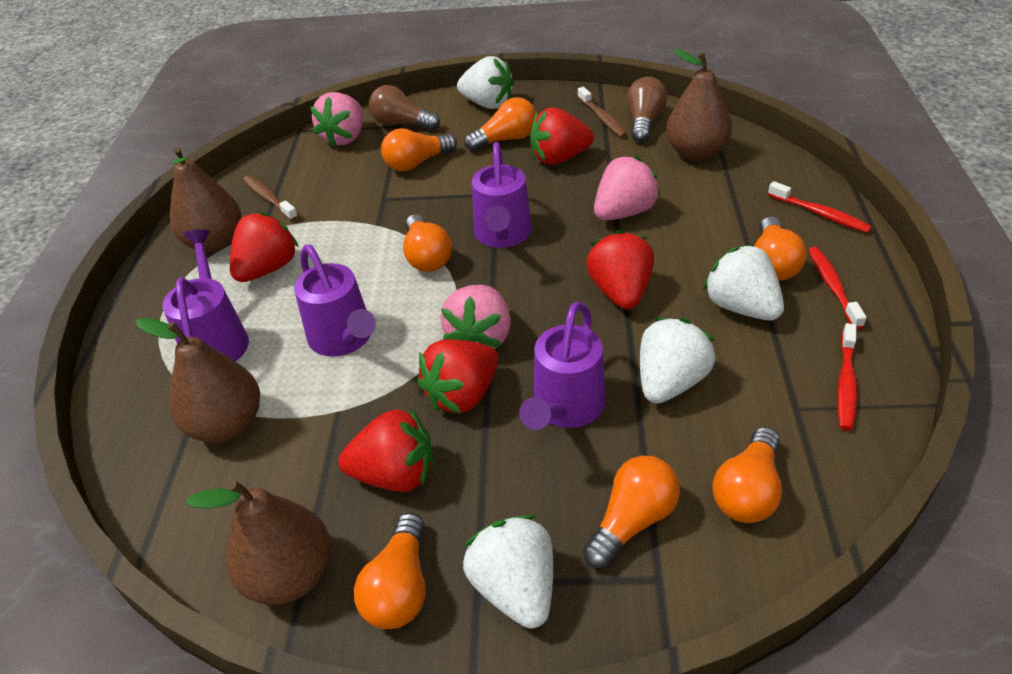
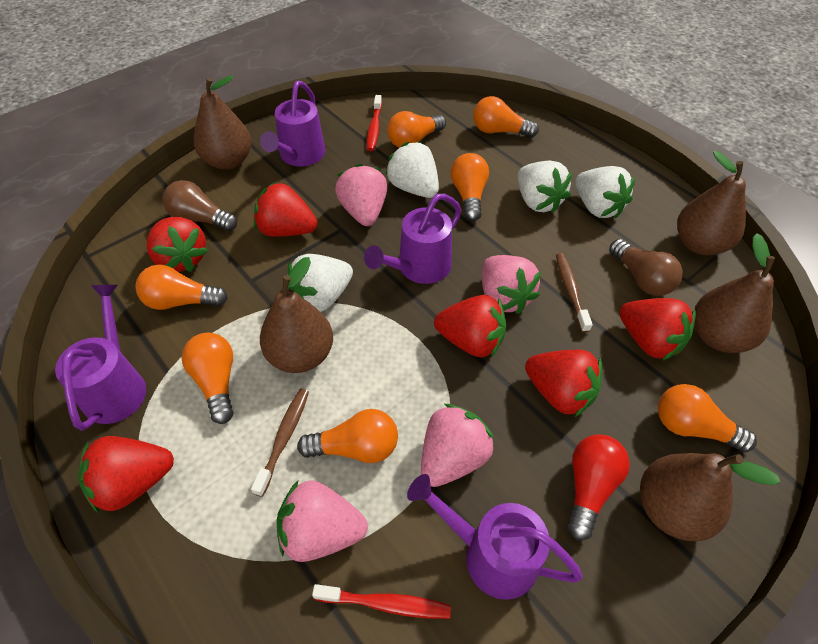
brown pear: [136,318,260,442] [170,147,241,252] [186,480,331,605] [666,49,732,161] = 4 -> [194,75,251,170] [260,257,333,373] [640,453,780,541] [677,151,746,255] [694,233,775,353] = 5
pink strawberry: [310,92,363,147] [440,285,511,349] [594,155,661,220] = 3 -> [277,480,368,562] [335,164,387,226] [421,404,494,487] [482,255,541,314] = 4
red light bulb: none = 0 -> [567,434,630,540] = 1
red strawberry: [230,211,299,282] [338,408,433,492] [417,339,499,414] [530,108,594,165] [586,230,654,310] = 5 -> [78,436,174,513] [147,217,208,272] [254,182,317,237] [434,295,506,357] [525,350,602,418] [619,298,696,361] = 6
red toothbrush: [768,181,872,233] [808,247,867,329] [837,323,857,431] = 3 -> [312,584,451,619] [367,95,382,151] = 2

